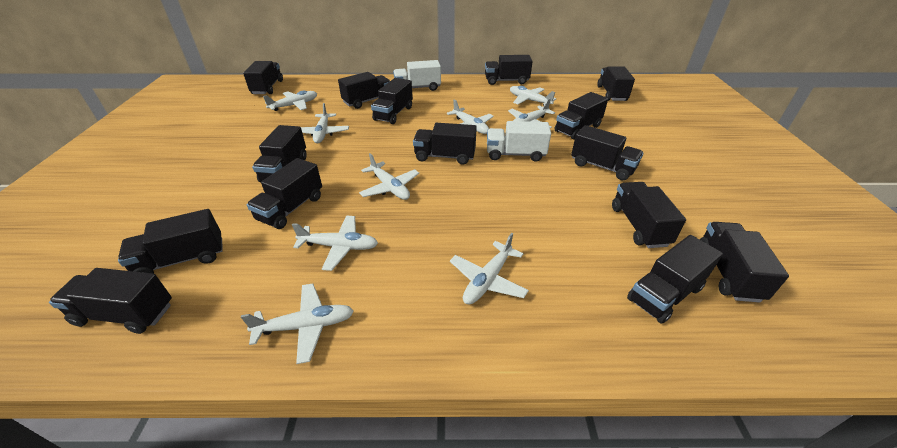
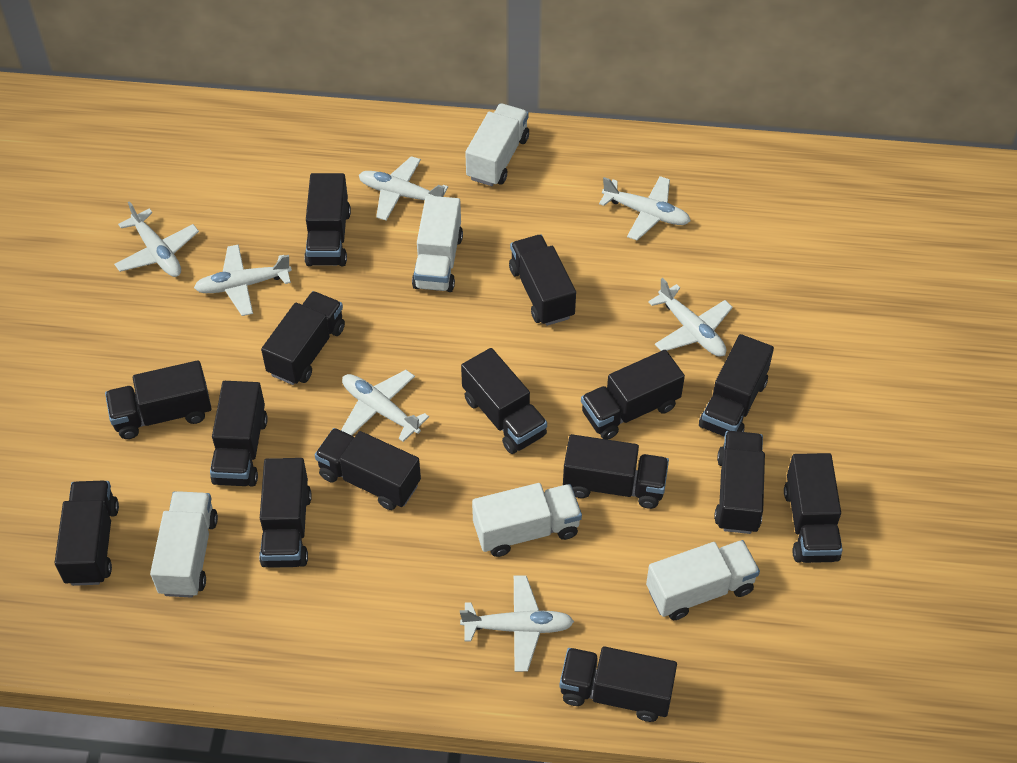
white plane: [241,283,354,364] [263,90,317,111] [292,215,378,271] [301,103,349,143] [359,153,419,200] [447,99,494,134] [450,233,529,304] [508,98,555,128] [510,86,557,106] = 9 -> [114,201,199,277] [194,244,292,316] [341,370,429,442] [359,156,448,221] [460,576,574,672] [599,176,691,240] [648,278,733,357] = 7
white truck: [393,60,441,91] [487,121,551,162] = 2 -> [150,491,218,598] [412,196,463,292] [465,103,529,186] [472,483,582,557] [646,540,760,620] = 5

